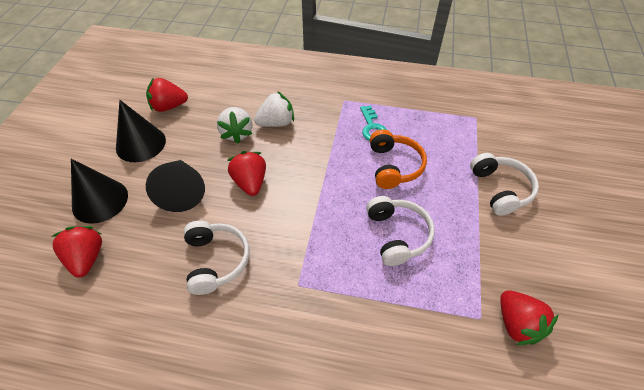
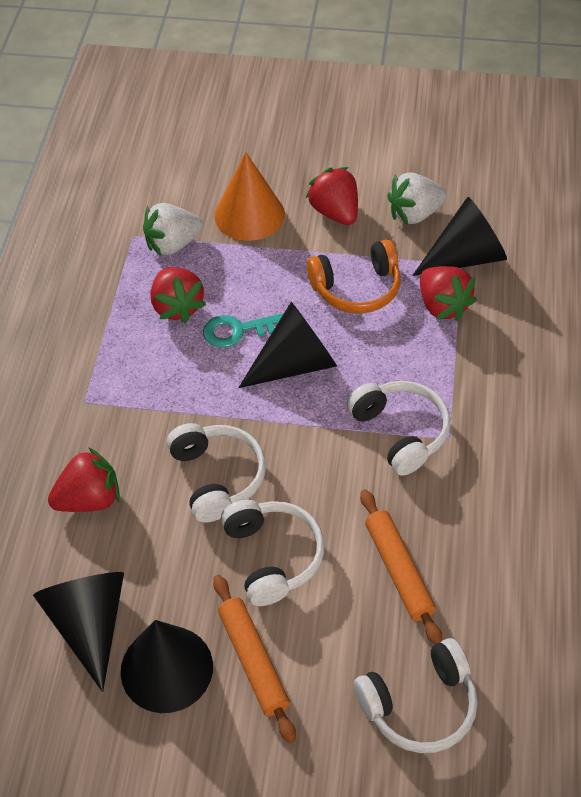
black cone: [71,159,128,224] [116,100,166,162] [146,160,205,212] = 3 -> [33,572,124,692] [121,620,213,713] [238,302,337,388] [412,197,507,276] = 4
orange cone: none = 0 -> [214,152,285,241] = 1
orange rolling pin: none = 0 -> [213,575,296,743] [360,489,442,644] = 2
white headphones: [184,221,250,295] [366,196,435,266] [470,153,539,216] = 3 -> [167,423,266,523] [221,500,325,606] [346,381,450,476] [354,638,478,753] = 4

